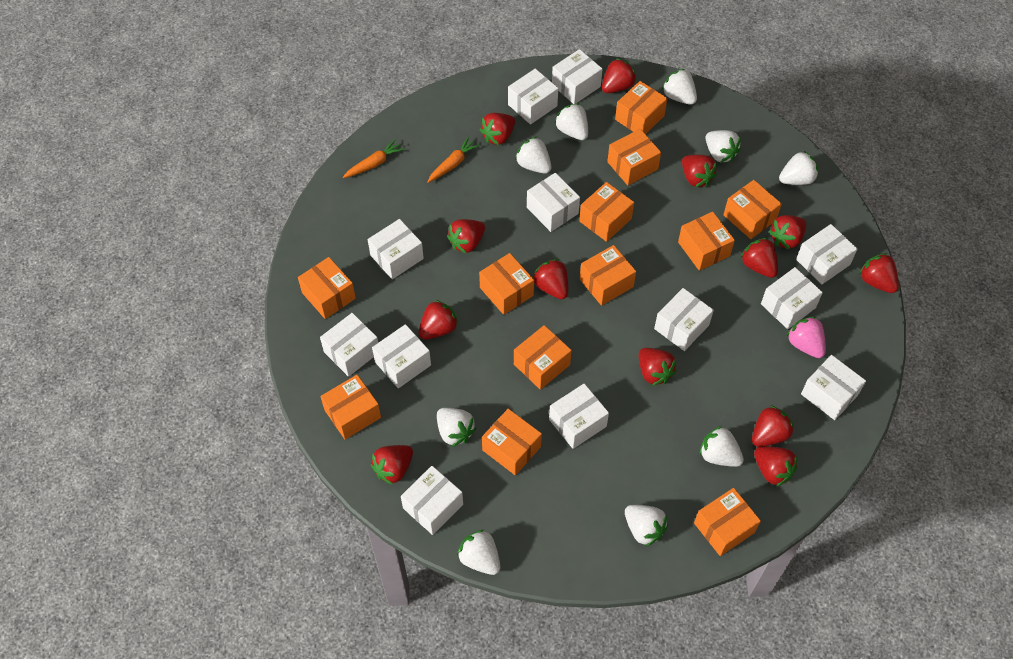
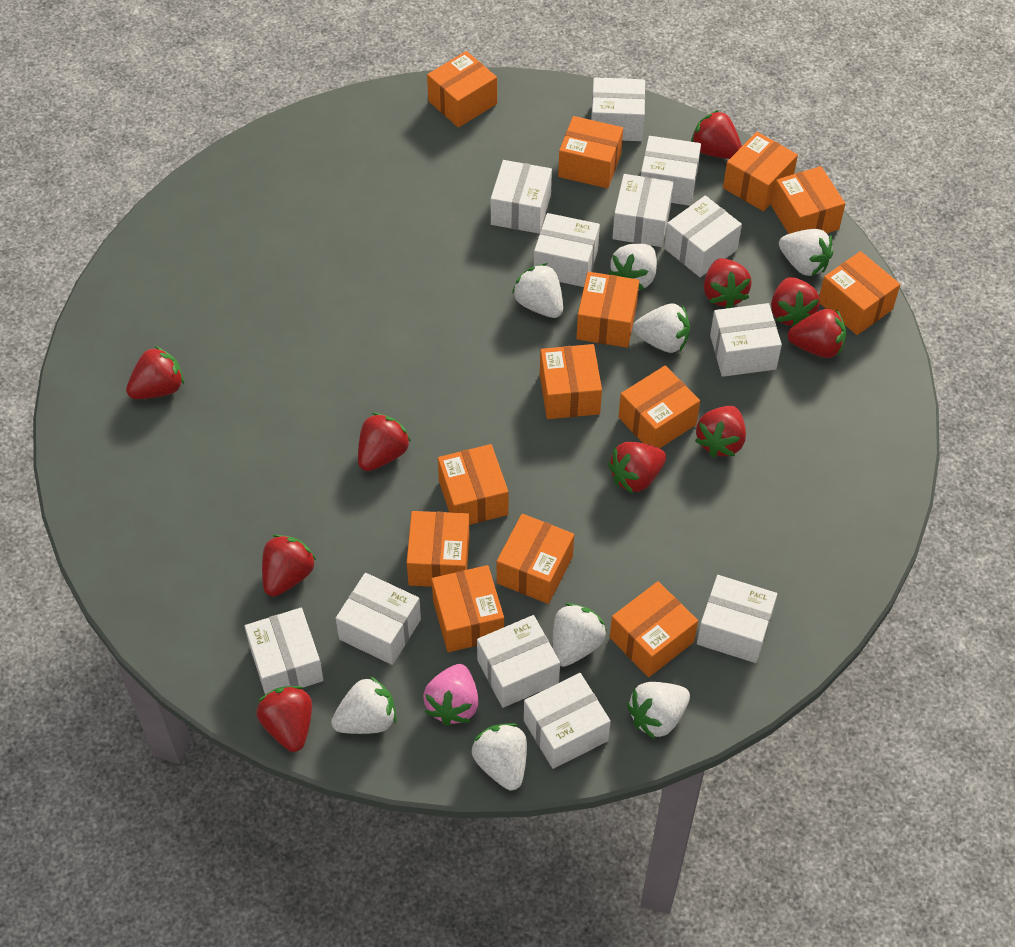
orange box: [298,257,356,319] [320,375,381,440] [479,253,534,315] [482,409,542,475] [514,325,572,390] [579,182,634,242] [580,245,636,306] [607,129,661,185] [615,81,668,134] [678,212,735,271] [694,488,761,556] [723,180,782,239] = 12 -> [407,511,470,587] [427,51,497,128] [432,565,504,652] [438,444,508,525] [497,514,574,604] [540,344,602,419] [558,116,623,188] [576,272,639,348] [610,581,698,677] [618,365,700,448] [723,132,798,211] [771,166,845,234] [819,251,900,335] = 13
orange carrot: [343,139,404,178] [427,137,480,183] = 2 -> none = 0
red strawberry: [371,445,413,485] [419,300,459,340] [447,219,485,254] [480,113,515,145] [533,259,568,299] [602,58,637,93] [639,348,677,386] [682,155,717,187] [740,238,778,278] [752,405,794,447] [754,446,797,486] [769,215,806,250] [859,253,899,293] = 13 -> [126,346,184,399] [256,686,312,752] [262,535,316,597] [358,413,411,471] [608,442,666,494] [691,110,742,159] [695,406,746,458] [704,258,752,308] [771,277,820,327] [787,309,846,358] = 10
white strawberry: [437,408,476,447] [457,530,500,575] [515,137,552,174] [555,103,588,140] [625,505,668,547] [662,69,697,105] [699,426,744,467] [705,130,741,163] [779,150,818,185] = 9 -> [331,676,397,734] [472,723,527,790] [512,263,563,318] [552,603,607,667] [609,244,657,290] [627,682,690,739] [633,304,690,353] [779,229,833,276] = 8

